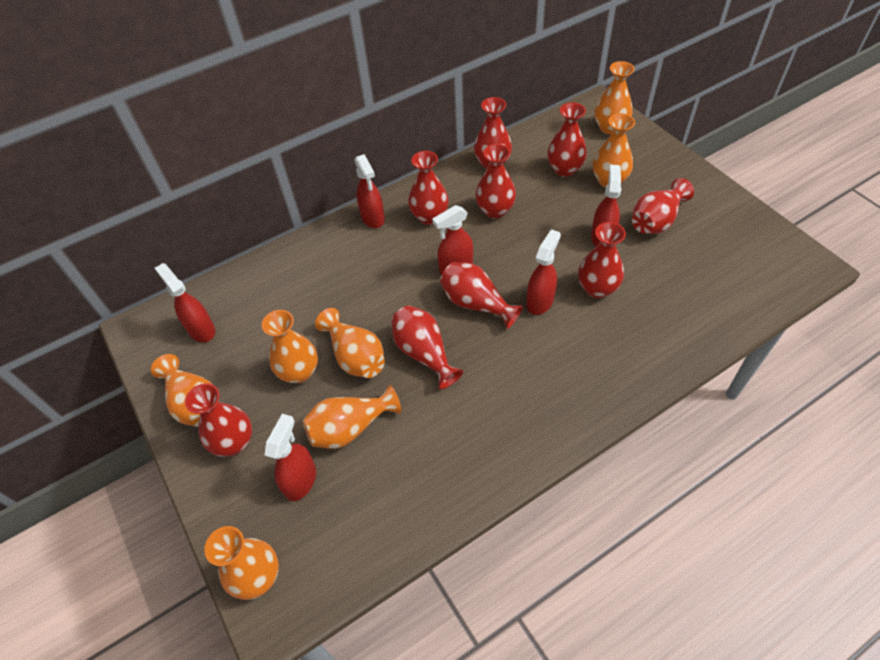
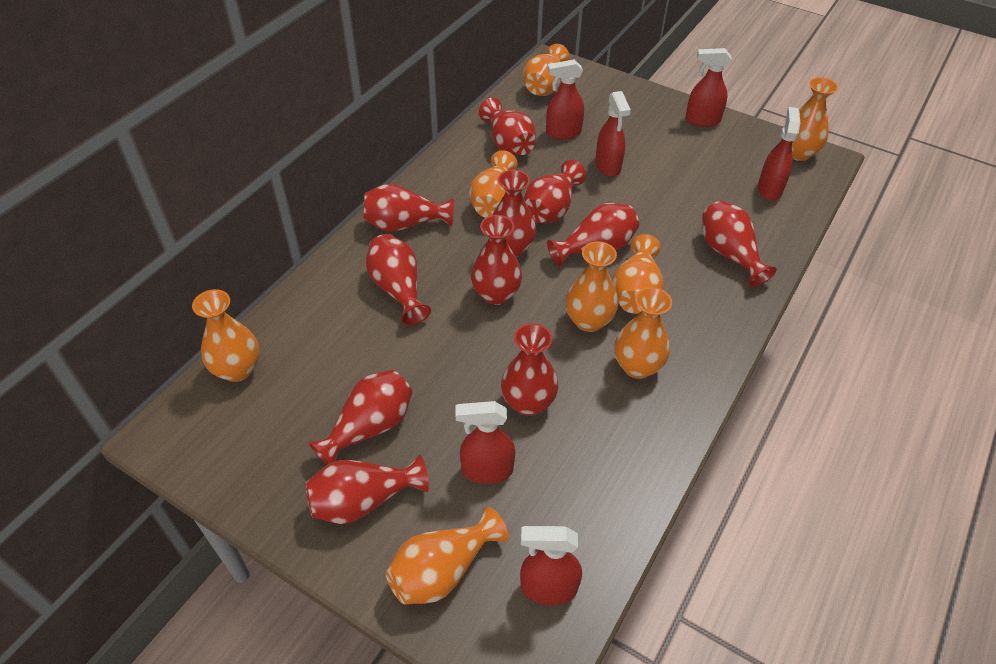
orange vase: [151,354,219,427] [204,526,279,600] [262,310,318,383] [303,385,401,449] [315,308,385,378] [593,113,635,188] [595,61,635,135] = 7 -> [192,289,260,382] [386,506,508,604] [469,150,517,218] [523,44,569,96] [565,241,618,332] [612,234,664,314] [614,287,672,379] [792,77,838,161] = 8
red vase: [185,383,252,457] [391,305,463,389] [408,151,449,225] [440,262,523,329] [474,97,512,169] [475,144,516,219] [547,102,587,177] [578,222,626,298] [632,178,694,234] = 9 -> [305,455,429,524] [308,370,413,464] [364,184,454,232] [366,234,431,325] [471,215,522,305] [479,98,536,156] [492,170,536,257] [501,323,558,416] [524,160,586,223] [547,203,639,267] [702,201,777,287] = 11

